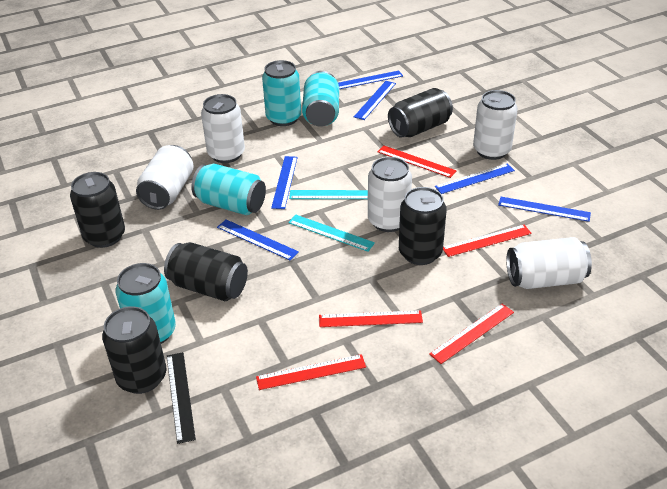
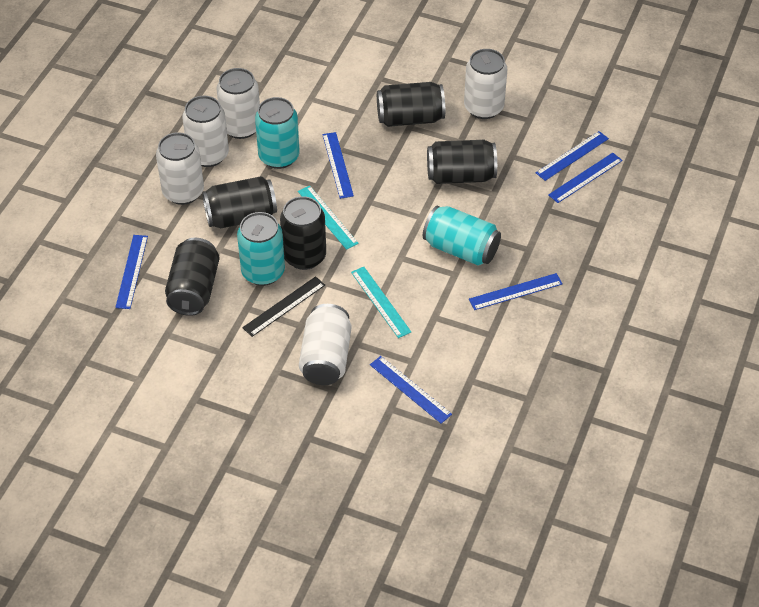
red ruler: [256,354,366,390] [319,310,423,327] [377,146,456,178] [429,304,514,364] [443,225,532,257] = 5 -> none = 0
turquoise can: [115,263,176,344] [191,163,266,215] [262,60,301,126] [302,71,339,127] = 4 -> [237,212,285,286] [255,97,300,169] [423,206,501,266] = 3

